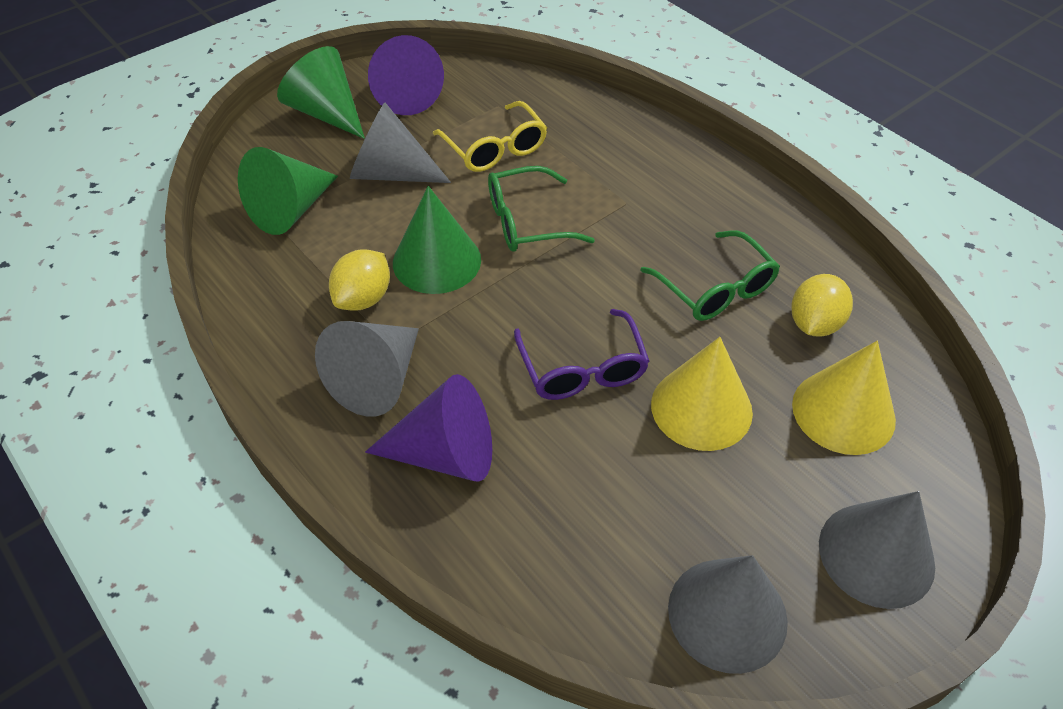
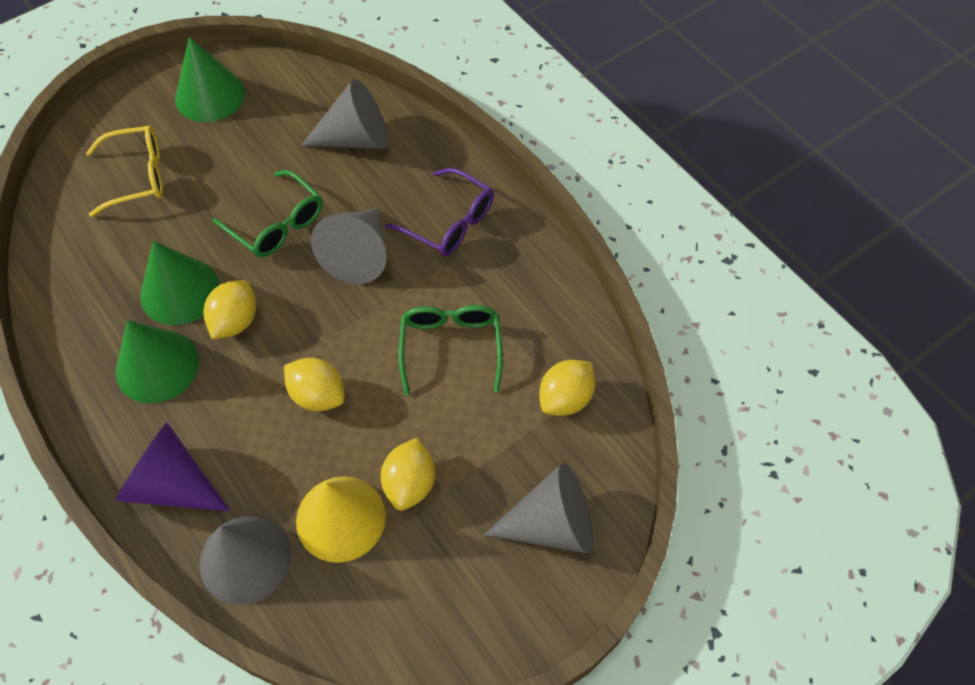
purple cone: [365,374,492,482] [368,35,444,115] = 2 -> [115,422,230,511] = 1
yellow cone: [651,337,753,451] [792,341,896,455] = 2 -> [296,476,386,563] = 1
yellow lemon: [329,249,390,311] [791,274,853,337] = 2 -> [203,280,256,339] [284,358,345,411] [381,438,435,511] [539,360,595,416] = 4

